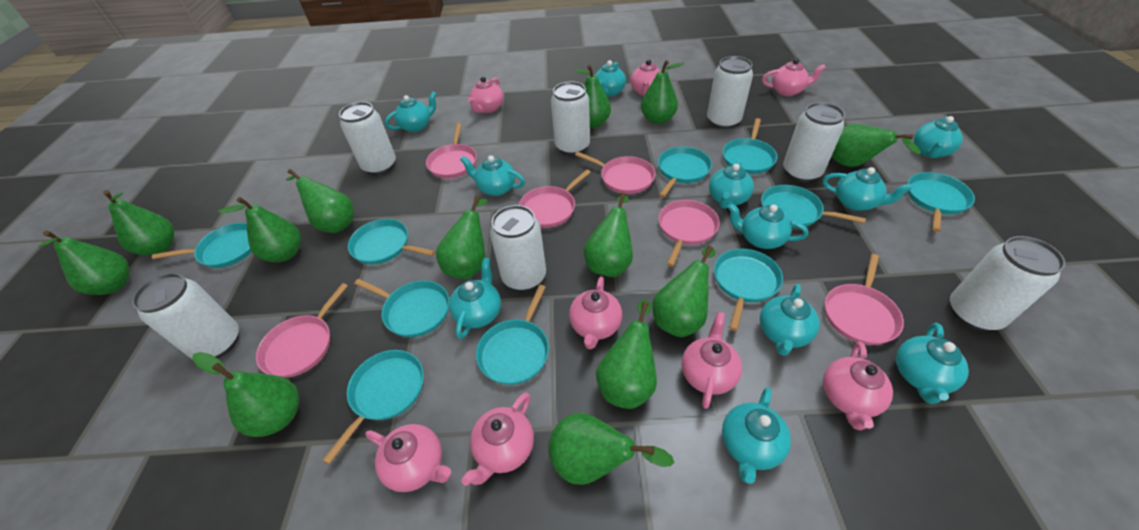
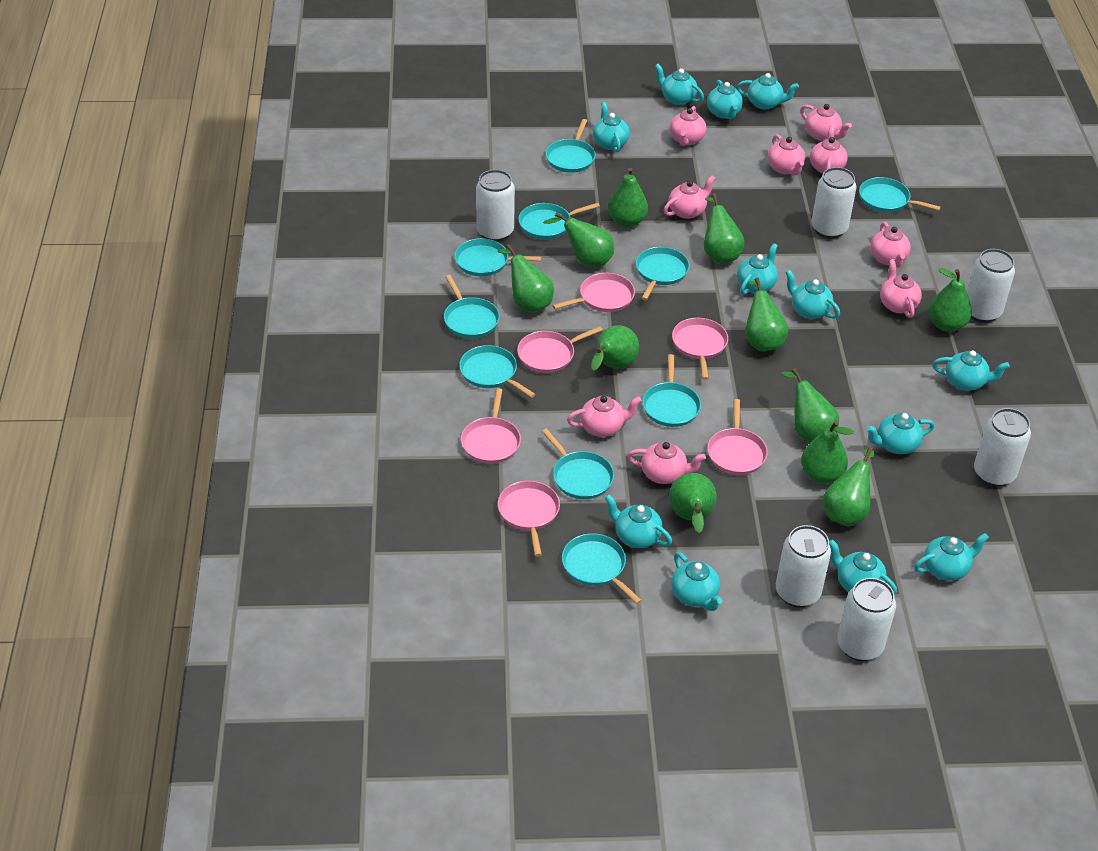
green pear: [38,230,130,295] [103,190,174,256] [192,352,299,437] [218,197,301,262] [286,169,354,233] [436,196,488,279] [548,413,674,485] [574,65,611,128] [583,192,633,277] [596,300,657,409] [641,60,684,124] [652,246,716,337] [831,124,921,167] = 13 -> [498,244,554,313] [543,212,614,267] [591,325,639,371] [608,168,648,227] [669,473,717,533] [704,193,744,263] [745,278,788,351] [781,368,839,443] [801,421,854,484] [823,447,875,526] [928,268,972,332] = 11
pink teapot: [365,424,451,492] [461,393,534,486] [468,77,503,113] [569,277,622,349] [631,59,660,96] [682,312,742,409] [762,58,826,96] [823,342,893,430] = 8 -> [567,396,642,437] [627,442,706,484] [664,175,715,219] [670,106,706,146] [768,134,805,175] [800,104,852,141] [810,126,848,174] [870,222,911,268] [880,259,922,318] = 9
turquoise teapot: [385,91,437,132] [449,258,501,339] [460,155,525,196] [595,60,626,97] [709,160,754,209] [722,387,791,484] [727,203,808,249] [760,284,819,356] [823,167,912,211] [896,323,969,404] [914,116,963,158] = 11 -> [593,102,630,152] [605,494,672,548] [655,64,704,105] [671,552,722,611] [707,80,743,119] [737,73,799,110] [737,243,778,295] [785,270,840,319] [829,539,897,595] [866,413,935,454] [914,533,989,581] [933,350,1010,391] = 12
white can: [132,273,239,359] [339,102,396,175] [490,205,546,291] [551,82,590,155] [707,56,753,129] [783,102,845,182] [950,236,1066,331] = 7 -> [476,169,515,242] [776,525,831,608] [811,167,857,239] [837,578,896,661] [967,249,1015,323] [974,408,1031,487] = 6

